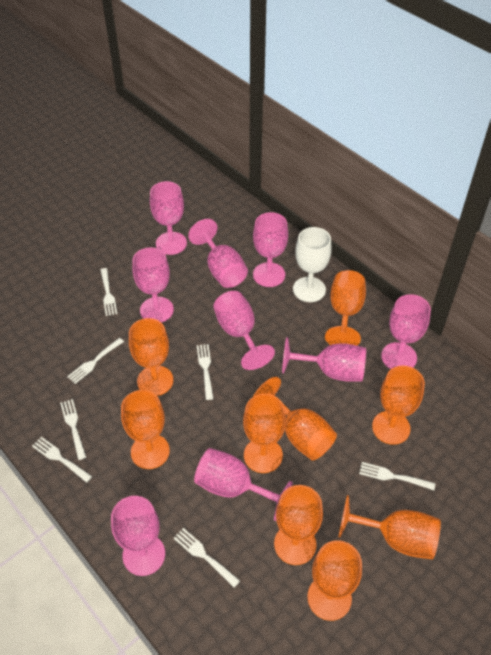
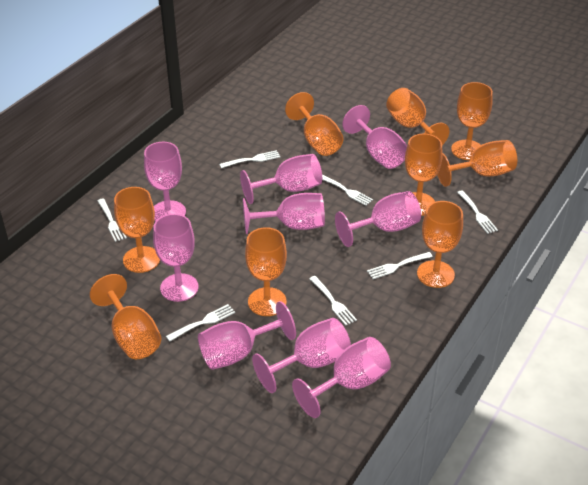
white goblet: [293,227,332,302] = 1 -> none = 0

